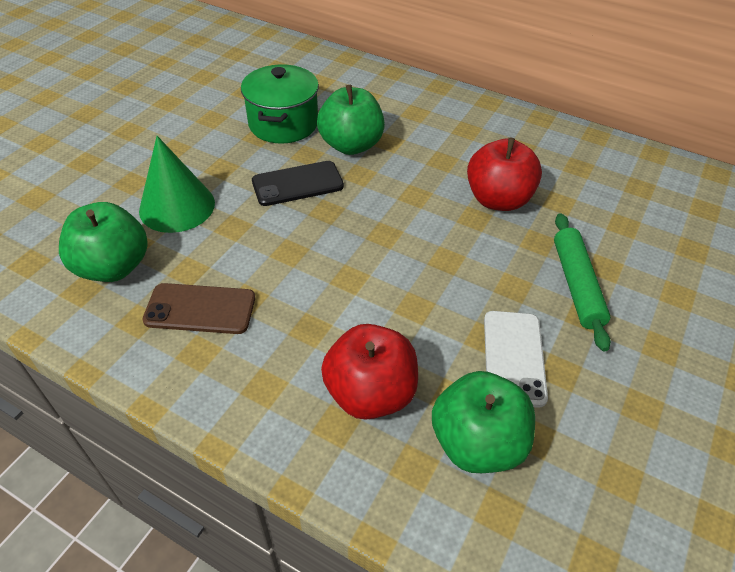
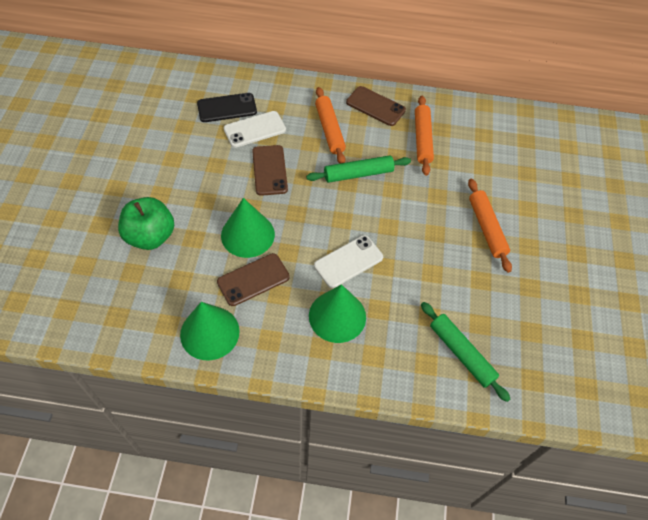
brown phone: [142,283,255,334] = 1 -> [217,253,290,306] [252,145,288,196] [346,86,406,126] = 3
green apple: [59,202,148,282] [317,85,385,155] [432,371,535,473] = 3 -> [118,197,174,250] = 1
green cone: [139,136,215,233] = 1 -> [180,302,240,360] [221,198,275,258] [309,284,366,343] = 3
green pot: [241,64,319,144] = 1 -> none = 0
green rolling pin: [554,213,611,352] = 1 -> [306,155,411,183] [421,302,510,402] = 2
orange rolling pin: none = 0 -> [315,87,346,164] [415,96,434,176] [468,179,512,273] = 3
red apple: [321,324,418,420] [467,138,542,211] = 2 -> none = 0
white phone: [484,311,548,408] = 1 -> [224,111,286,148] [314,235,383,288] = 2

